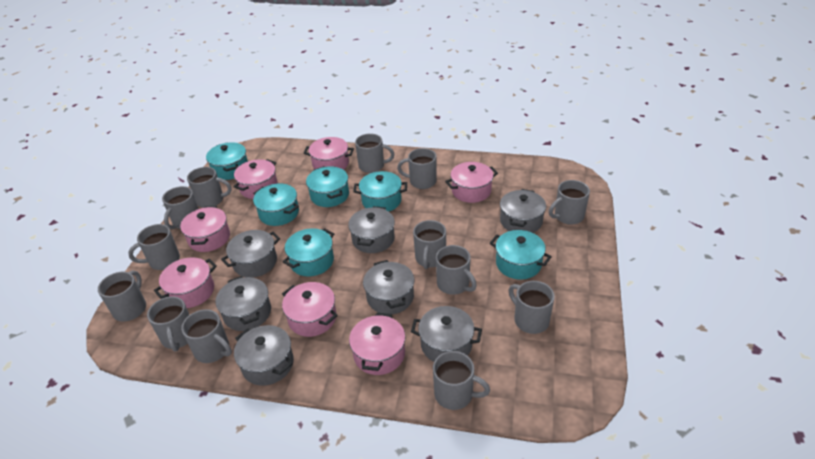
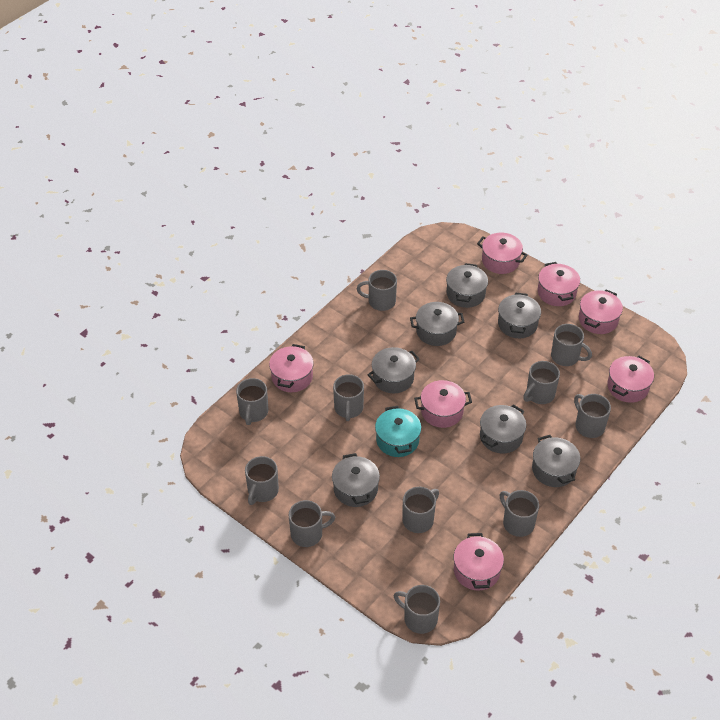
grey mug: [98,270,146,322] [128,224,180,270] [147,296,189,352] [162,186,198,229] [181,309,232,363] [187,167,232,208] [355,134,394,173] [397,148,437,189] [413,220,446,269] [433,351,490,410] [436,245,477,295] [509,281,555,334] [549,180,590,225] = 13 -> [236,378,269,425] [245,456,279,505] [289,500,335,547] [333,374,364,421] [357,270,397,311] [394,585,440,634] [402,487,439,533] [500,490,539,537] [523,361,560,404] [551,324,592,366] [574,394,611,438] = 11
turquoise pot: [206,142,248,180] [253,183,299,226] [283,228,334,277] [306,166,349,207] [353,171,407,211] [490,230,552,280] = 6 -> [375,406,421,457] = 1

